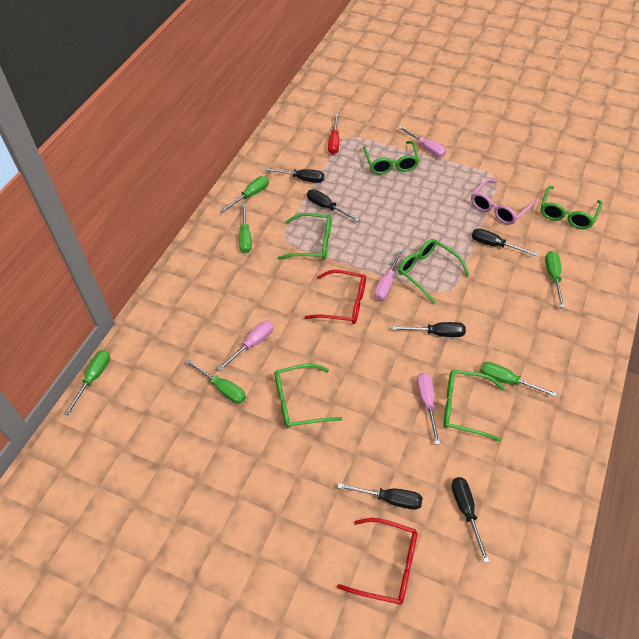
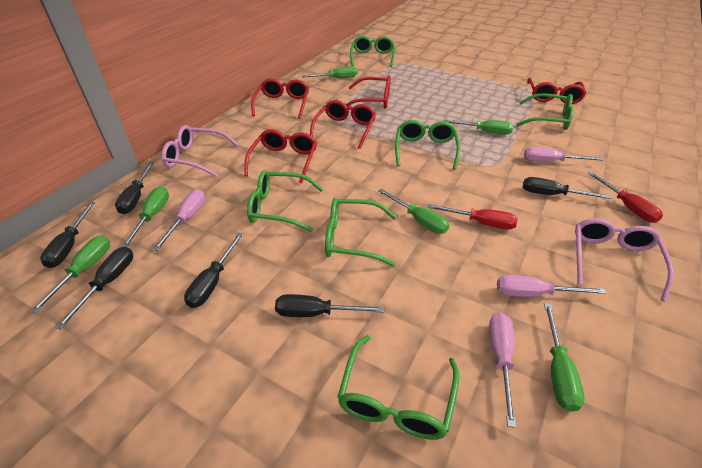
pink glasses: [471,178,536,225] = 1 -> [162,125,239,177] [575,218,674,302] = 2
red glasses: [305,270,366,324] [337,518,417,605] = 2 -> [244,129,317,183] [251,78,309,119] [310,100,376,149] [345,75,391,109] [527,78,586,104] = 5
red screwdriver: [328,114,339,154] = 1 -> [427,204,518,230] [588,172,663,223] = 2

